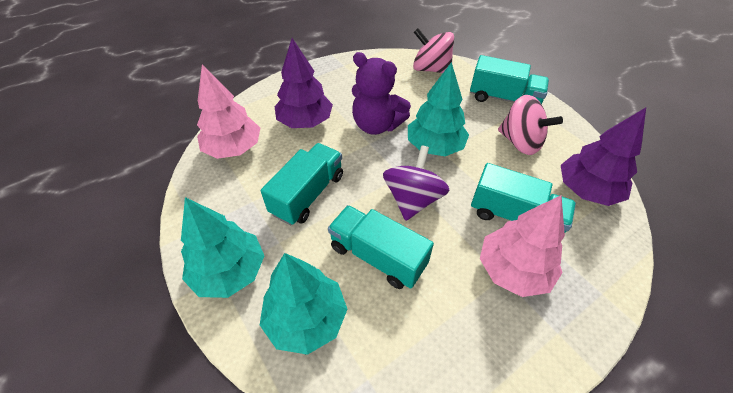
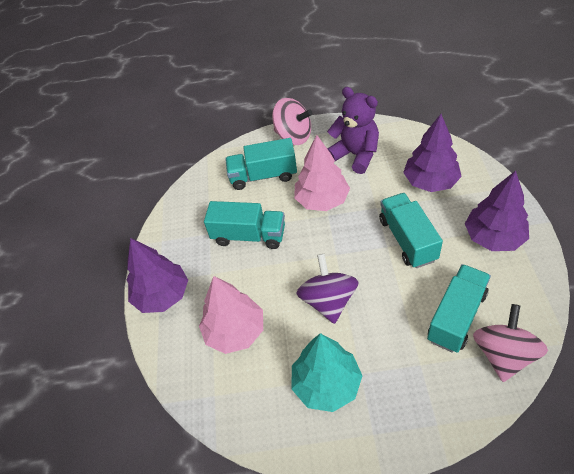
purple tree: [274,38,333,128] [561,108,646,206] = 2 -> [126,238,188,313] [403,114,462,192] [465,171,529,251] = 3
turquoise tree: [181,197,264,298] [260,253,347,355] [408,62,469,156] = 3 -> [291,333,362,412] = 1

